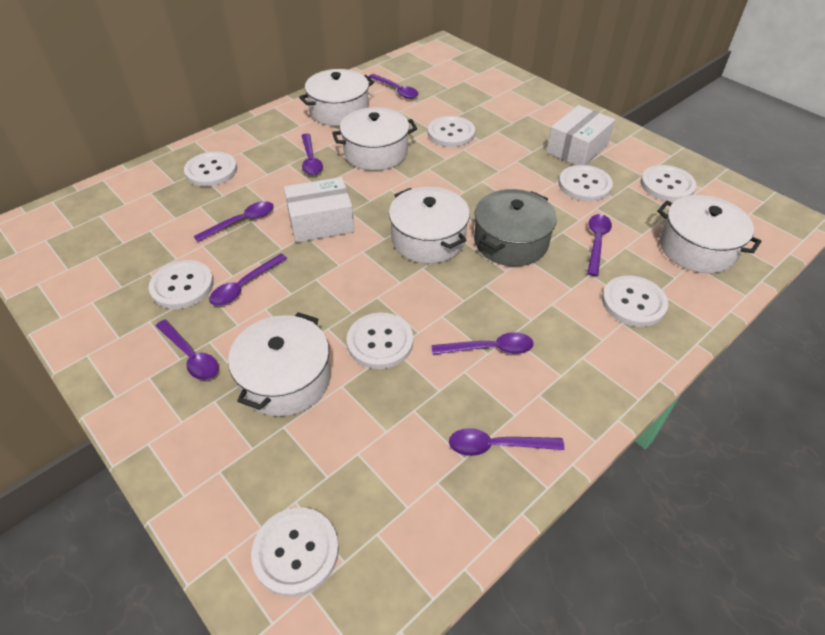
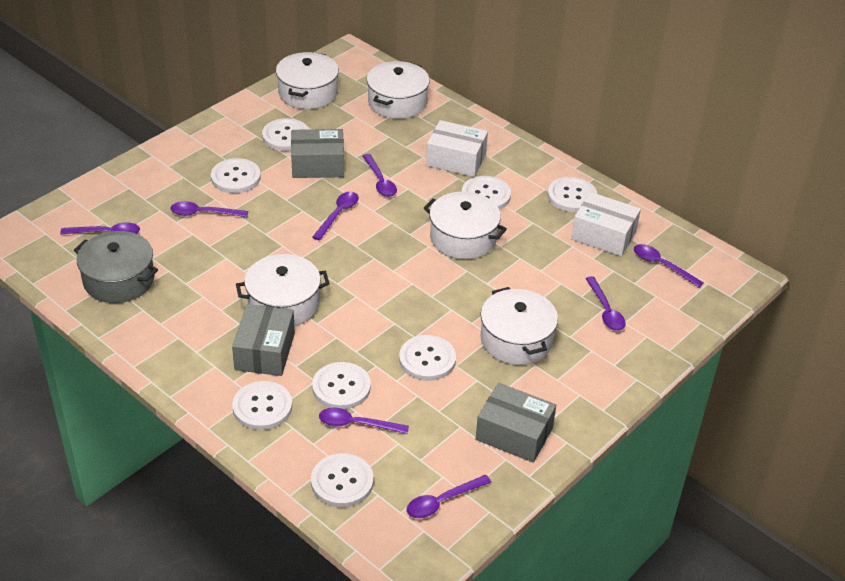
grey box: none = 0 -> [232,304,295,376] [291,129,344,178] [475,383,556,463] = 3

